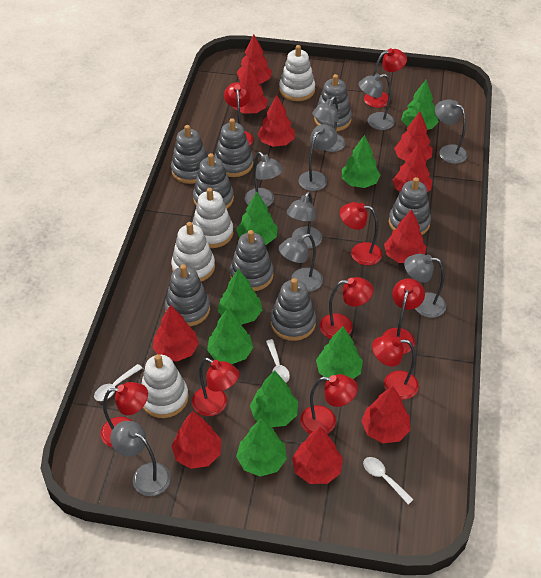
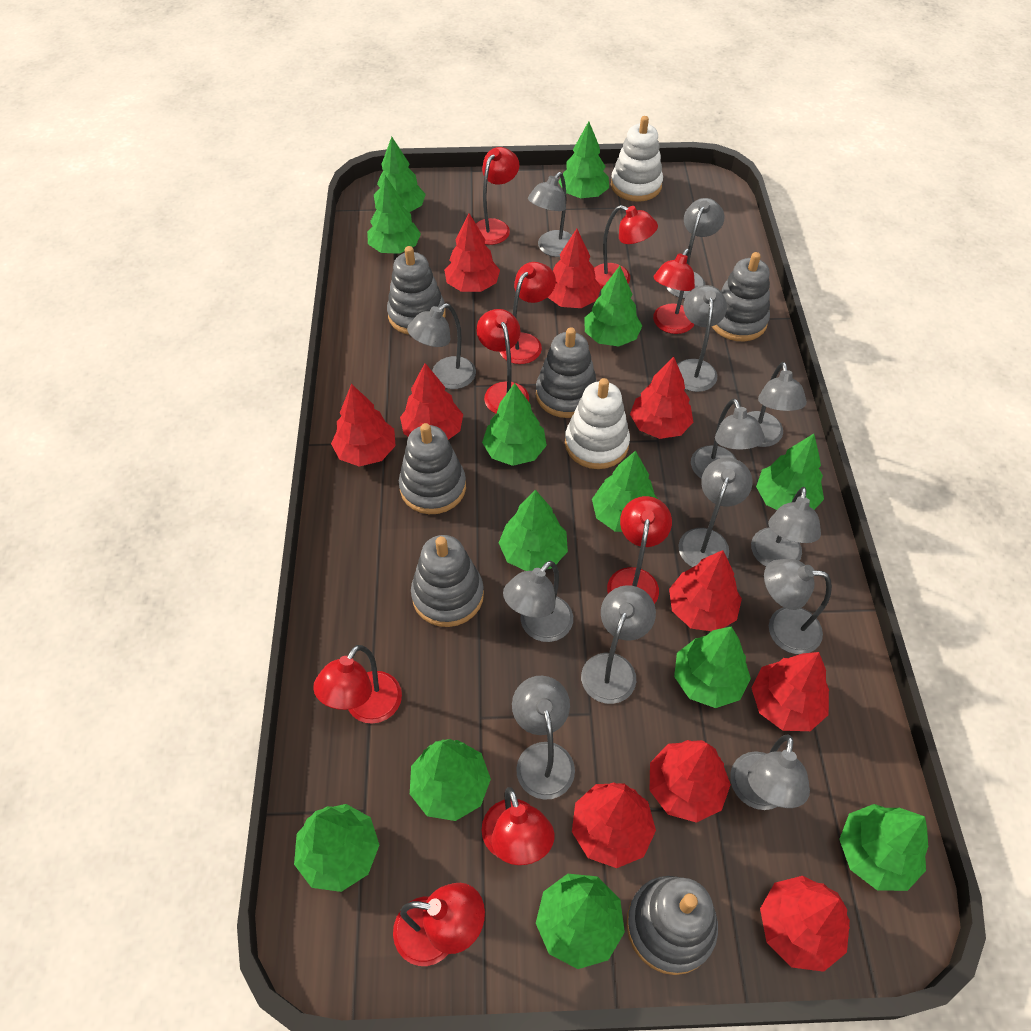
green tree: [207,308,253,364] [218,269,262,325] [236,192,278,245] [236,418,287,477] [250,370,298,427] [316,326,363,379] [342,135,380,188] [401,80,439,130] = 8 -> [294,804,379,892] [367,175,421,254] [374,137,426,212] [410,739,491,821] [482,383,547,466] [499,490,568,571] [536,874,625,969] [558,121,609,198] [584,266,642,347] [592,450,658,532] [674,626,751,708] [756,434,824,510] [839,804,928,891] = 13
grey lamp: [110,421,170,496] [245,152,283,207] [279,234,323,292] [287,191,322,249] [298,124,338,191] [312,96,346,152] [358,73,395,130] [404,254,446,318] [435,99,468,164] = 9 -> [407,303,476,389] [503,561,573,642] [512,676,575,800] [528,172,572,257] [581,585,656,704] [666,198,724,298] [677,285,727,392] [678,458,753,567] [691,399,765,479] [730,734,810,810] [747,362,807,447] [751,487,821,566] [764,559,832,654] = 13
grey stacking toy: [165,264,210,326] [171,125,208,184] [193,153,234,209] [214,118,253,177] [230,230,274,291] [270,278,316,341] [314,74,352,131] [389,177,431,235] = 8 -> [387,246,446,335] [399,423,466,514] [411,535,484,627] [536,327,597,418] [627,876,718,975] [712,252,770,341] = 6
white spoon: [94,364,142,401] [266,339,290,383] [363,457,414,504] = 3 -> none = 0
white stacking toy: [141,354,189,418] [171,222,215,282] [192,188,233,248] [279,45,315,101] = 4 -> [565,378,630,469] [611,116,663,202] = 2

